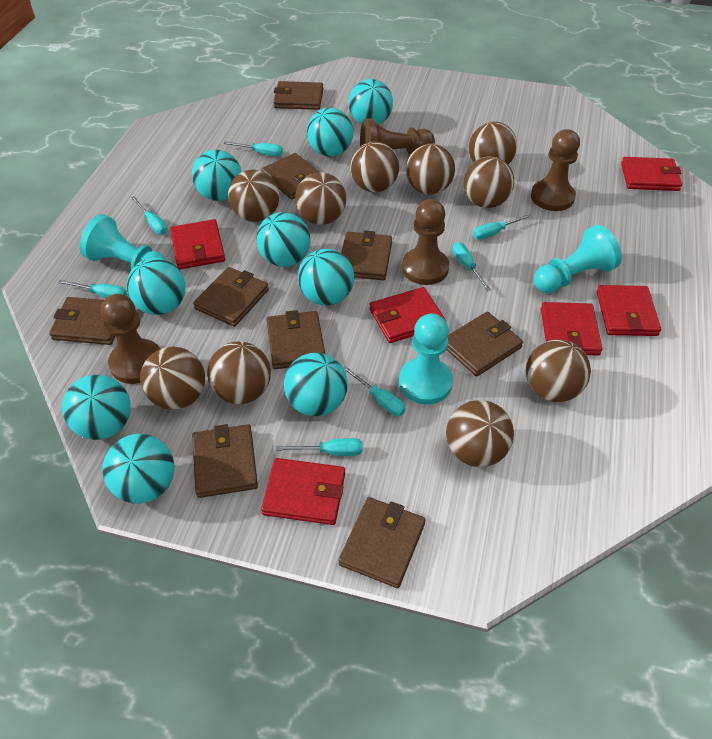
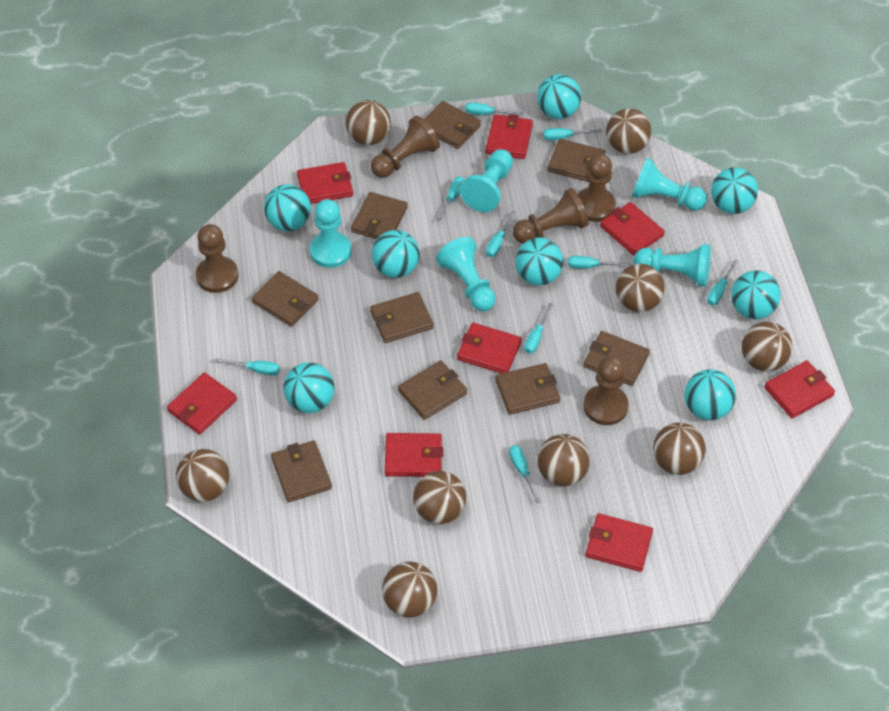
brown ball: [140,346,205,410] [207,341,271,404] [228,170,279,222] [295,172,346,225] [350,142,399,192] [406,144,455,195] [446,400,514,467] [464,156,514,208] [469,122,517,165] [526,339,591,402] = 10 -> [176,449,229,502] [346,100,391,145] [382,562,437,618] [413,471,466,524] [537,434,590,487] [606,108,651,154] [616,264,664,312] [653,423,706,475] [741,322,792,372] = 9
brown pawn: [101,294,160,384] [360,118,435,154] [402,199,449,285] [531,129,580,211] = 4 -> [196,224,239,293] [371,116,440,178] [513,188,589,244] [578,154,616,222] [583,356,629,425] = 5
red wallet: [170,219,225,269] [261,458,345,525] [369,287,446,343] [541,302,602,356] [597,285,661,336] [621,157,682,191] = 6 -> [167,372,237,434] [297,162,353,204] [385,433,443,477] [457,323,521,373] [485,114,533,159] [586,513,653,572] [600,202,665,256] [764,360,835,418] = 8
turquoise ball: [62,375,131,440] [102,434,175,504] [127,258,186,315] [192,150,242,201] [256,212,310,267] [284,353,348,416] [298,249,354,305] [307,108,353,157] [348,79,393,125] = 9 -> [264,184,311,231] [283,362,334,413] [372,230,419,278] [515,238,563,285] [537,74,581,119] [684,369,736,420] [711,167,758,214] [731,270,781,319] = 8
turquoise pawn: [80,214,166,270] [399,314,453,404] [534,225,622,293] = 3 -> [310,199,352,268] [436,237,496,311] [460,149,513,212] [632,158,707,211] [634,244,711,287] = 5
turquoise screwdriver: [58,280,127,298] [131,196,167,235] [223,141,283,156] [276,438,363,456] [343,366,406,416] [452,242,491,291] [473,214,532,240] = 7 -> [215,358,280,376] [436,176,465,222] [465,102,524,115] [486,211,515,257] [509,445,540,504] [524,303,553,354] [543,128,602,140] [568,256,631,269] [707,259,738,305] = 9

